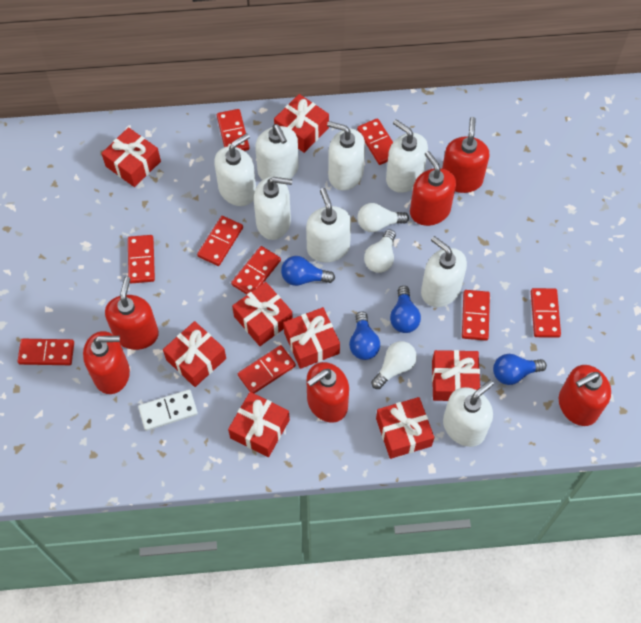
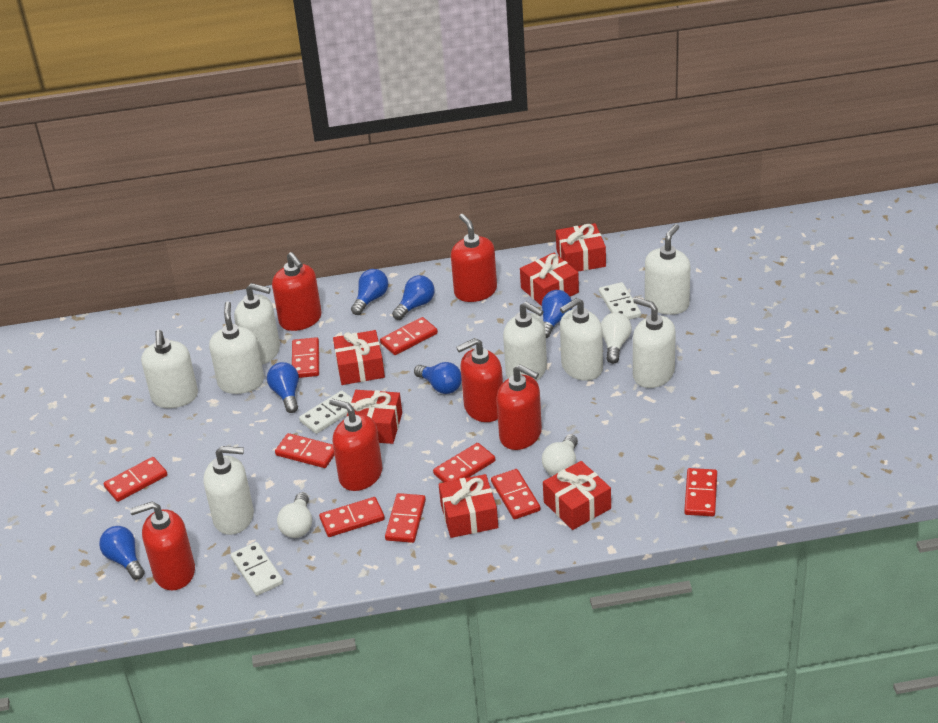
blue light bulb: [281,256,335,286] [349,311,380,360] [390,286,421,333] [493,354,547,385] = 4 -> [99,526,145,580] [267,362,299,413] [351,269,388,315] [392,275,435,320] [414,362,462,394] [542,290,572,338] = 6
red gift: [101,127,161,187] [163,321,226,387] [228,392,290,457] [232,282,293,346] [274,94,329,153] [283,307,340,369] [376,397,434,459] [432,350,480,401] = 8 -> [333,330,385,385] [346,390,402,444] [439,474,498,538] [520,253,579,306] [543,461,611,530] [556,223,606,272] = 6
white domino: [138,390,198,431] = 1 -> [231,542,283,596] [299,391,352,434] [599,282,641,320] = 3

